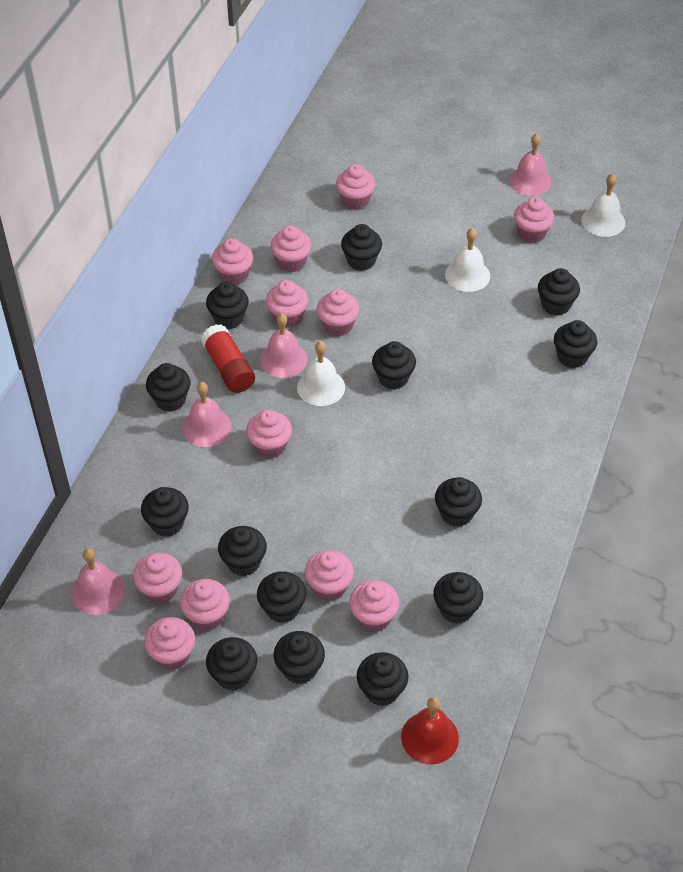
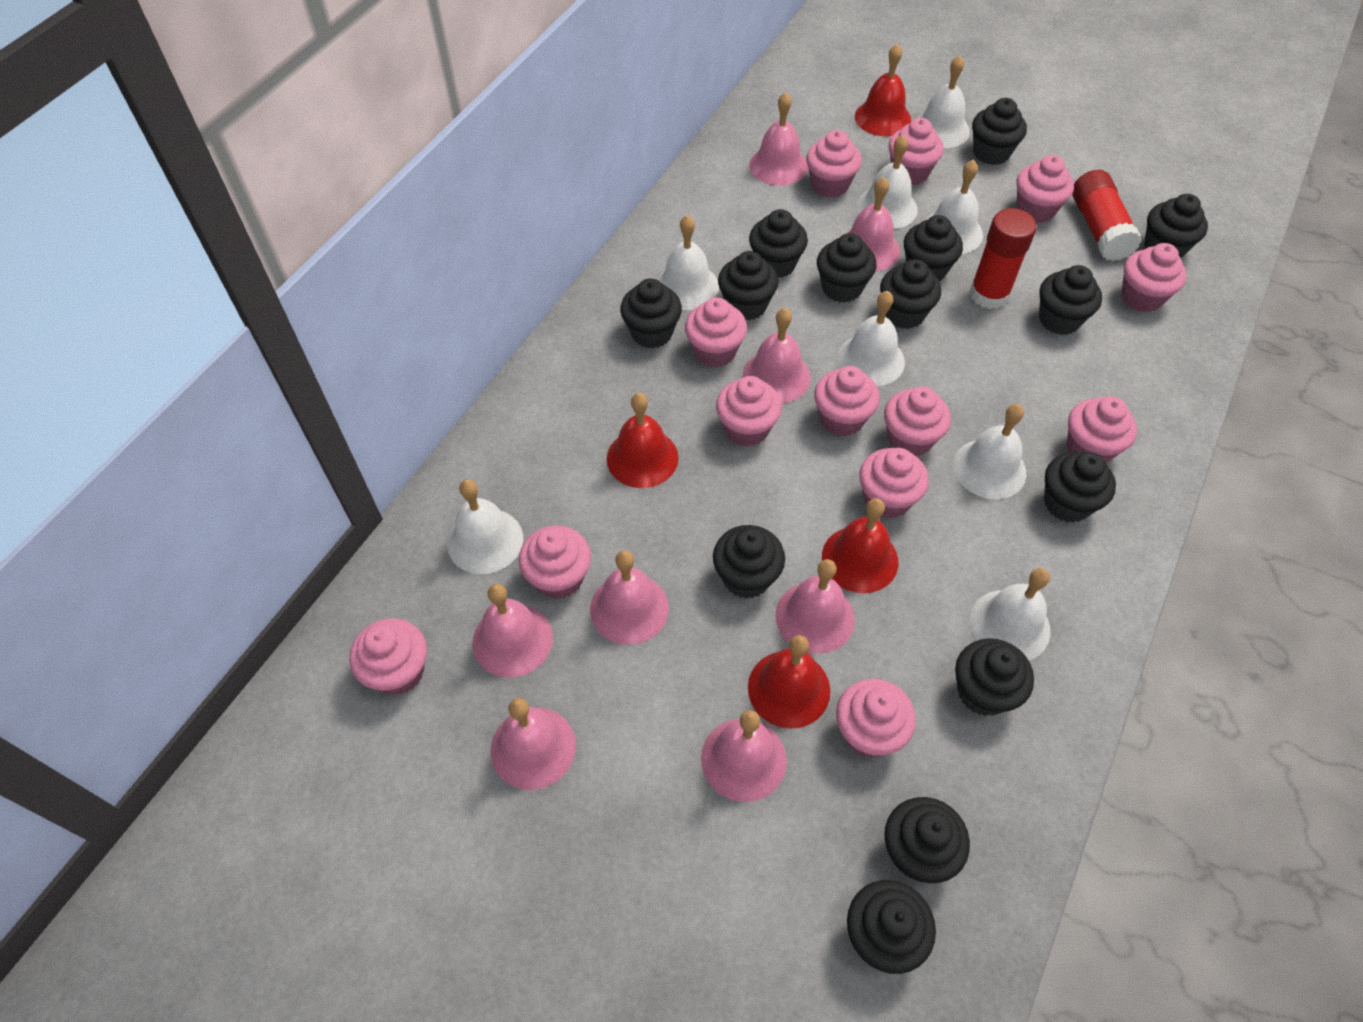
pink bell: [71,548,125,615] [182,382,232,447] [260,313,308,378] [509,133,552,196] = 4 -> [472,584,553,678] [490,698,576,790] [590,550,669,645] [701,710,787,802] [743,308,811,403] [749,92,808,186] [775,559,855,654] [845,177,900,271] = 8
pink cupcake: [133,553,182,604] [144,617,195,670] [180,579,230,631] [212,238,253,285] [246,410,292,458] [266,280,308,328] [270,226,311,272] [305,550,354,601] [317,289,359,336] [336,164,375,210] [349,580,399,632] [514,197,554,243] = 12 -> [349,618,427,695] [519,525,591,599] [685,297,747,368] [716,376,782,447] [806,130,862,198] [814,366,880,437] [836,679,916,758] [859,448,929,519] [884,386,951,457] [889,118,944,185] [1017,155,1074,223] [1067,396,1137,463] [1121,243,1187,312] = 13
red bell: [401,697,459,765] = 1 -> [607,393,679,488] [748,635,830,729] [822,498,898,593] [855,44,911,136] = 4
red glue stick: [201,324,255,393] = 1 -> [969,208,1037,309] [1072,170,1142,261] = 2
white bell: [297,341,345,406] [445,228,490,292] [581,174,625,237] = 3 -> [447,479,523,574] [657,215,719,310] [837,291,905,386] [857,135,918,229] [917,55,970,148] [924,159,983,254] [953,404,1026,499] [970,568,1050,660] = 8

